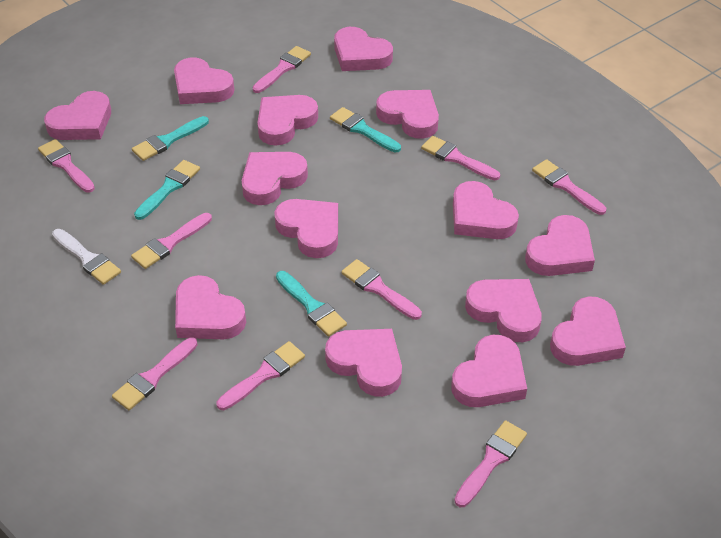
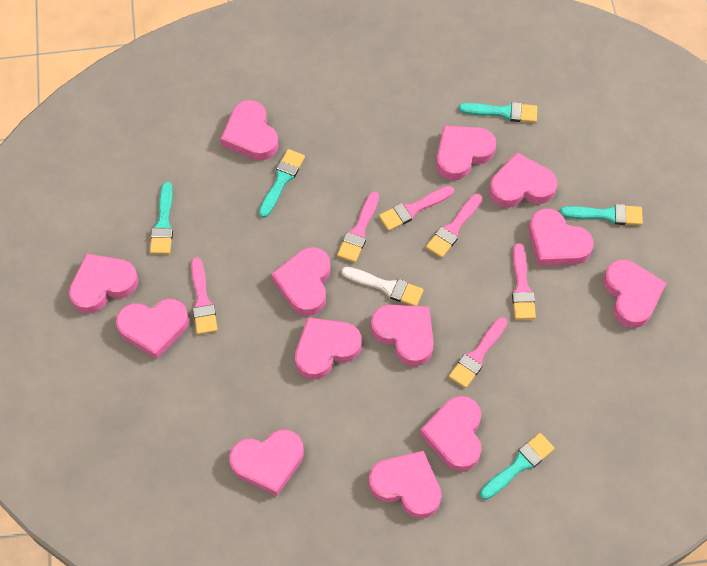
pink brush: [38,139,95,193] [112,337,197,410] [131,213,212,269] [217,341,305,410] [253,46,311,93] [341,259,422,320] [421,136,500,180] [454,420,527,507] [532,159,606,215] = 9 -> [191,257,218,335] [337,191,379,263] [379,186,454,231] [426,194,482,258] [449,317,507,388] [512,243,536,320] = 6
pink heart: [44,91,111,140] [174,57,235,104] [175,275,246,339] [242,152,308,205] [257,95,318,146] [274,199,338,258] [325,329,402,397] [334,27,393,71] [376,90,439,139] [451,335,527,407] [453,181,519,239] [465,279,542,342] [525,215,595,276] [550,296,626,366] = 14 -> [69,253,139,314] [116,299,189,359] [221,100,279,160] [229,430,304,496] [271,247,331,316] [295,317,362,379] [369,451,441,518] [371,305,434,366] [420,396,482,471] [436,126,496,180] [489,152,557,208] [529,209,593,266] [603,260,666,328] = 13
turquoise brush: [132,116,209,161] [134,160,200,220] [276,271,347,337] [330,107,401,153] = 4 -> [150,182,173,254] [259,149,305,218] [459,102,537,123] [480,433,555,500] [560,204,643,225] = 5

